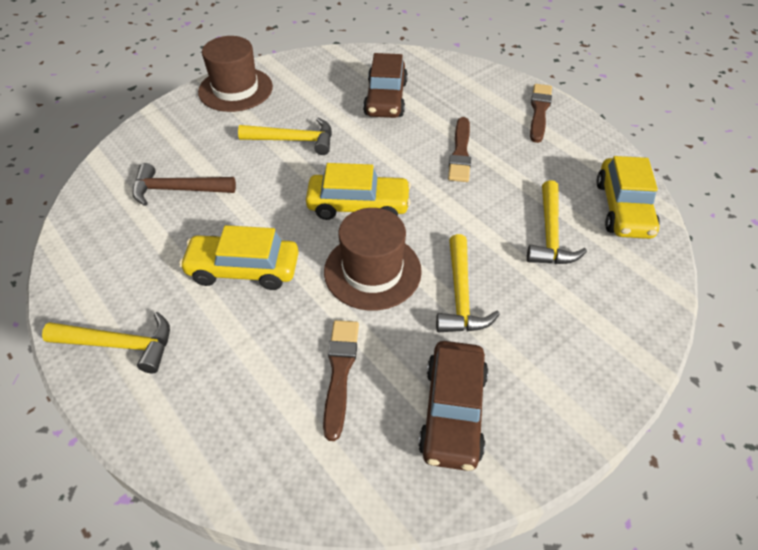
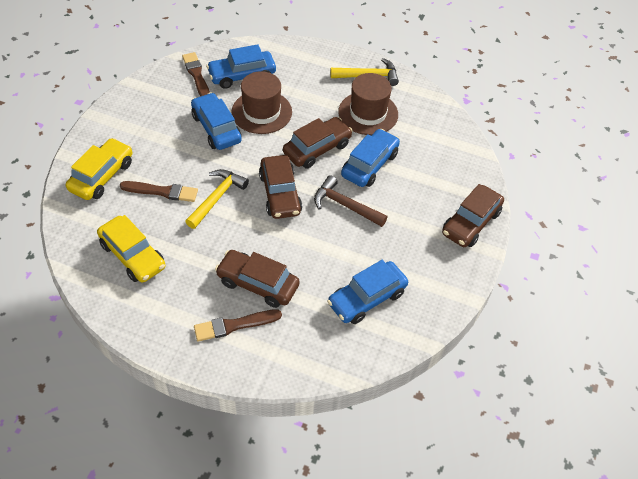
blue car: none = 0 -> [191,93,242,150] [206,44,276,89] [327,260,408,324] [341,129,400,187] = 4
brown car: [363,53,408,118] [418,341,488,471] = 2 -> [215,250,300,308] [259,155,302,219] [283,117,353,169] [442,184,504,247] = 4
yellow car: [179,225,299,290] [306,163,411,220] [596,156,660,239] = 3 -> [66,138,132,200] [97,215,166,283] = 2
yellow hammer: [42,312,170,374] [238,117,332,155] [436,234,500,332] [527,180,587,264] = 4 -> [185,169,249,229] [330,58,399,86] = 2

